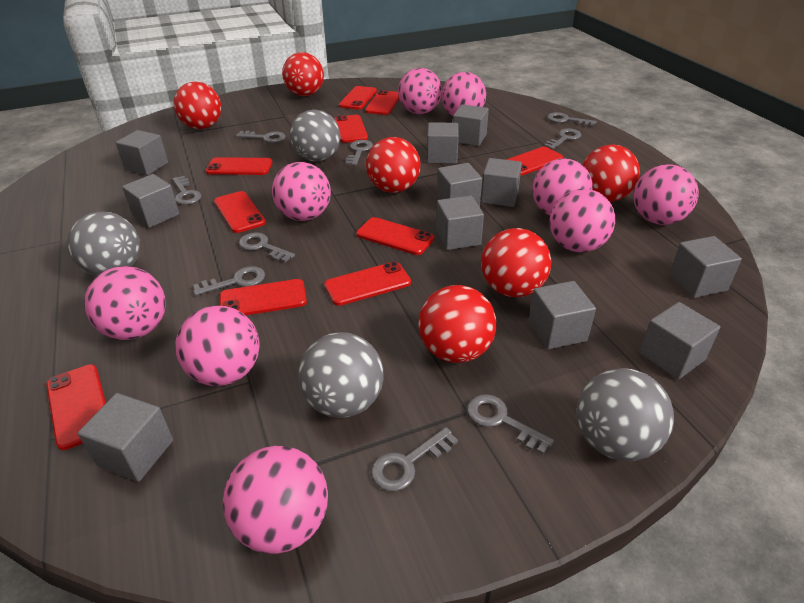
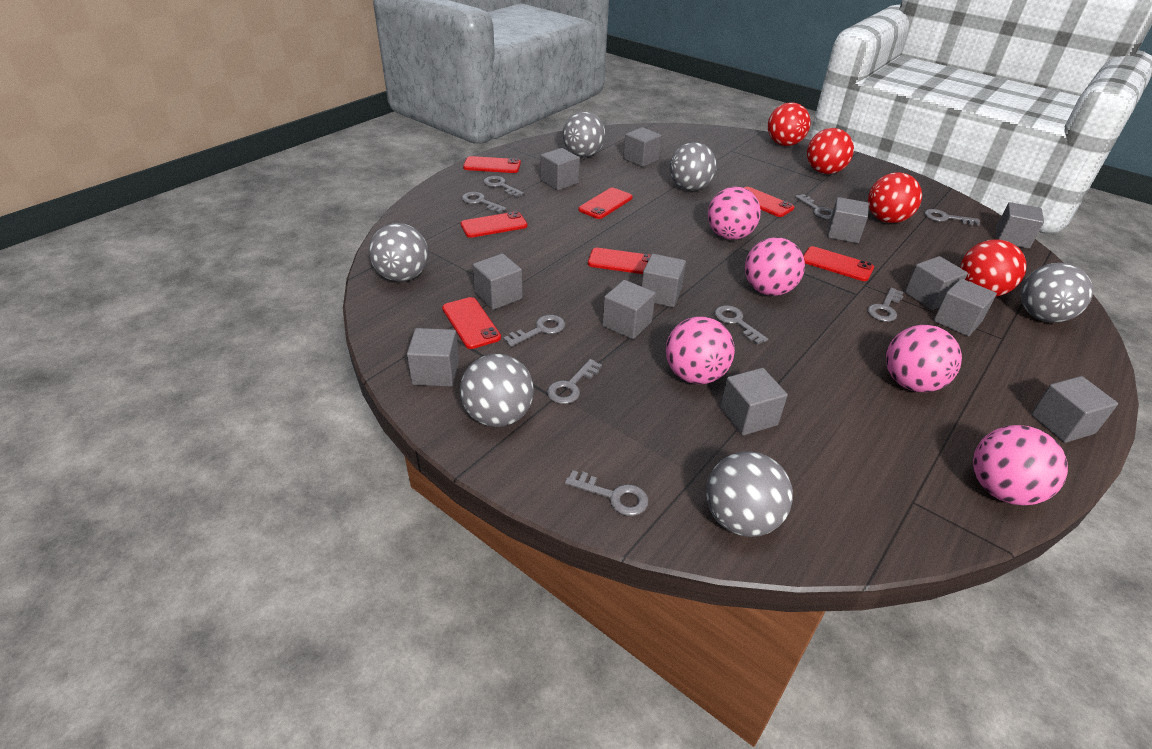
grey ball: [67,211,140,276] [290,110,340,162] [298,332,383,418] [577,368,674,461] = 4 -> [369,223,429,282] [460,354,534,427] [562,111,606,157] [670,142,717,191] [706,451,793,537] [1021,263,1093,323] = 6
grey cube: [78,393,173,482] [116,130,168,175] [122,174,179,228] [427,122,459,164] [436,196,484,250] [437,163,482,207] [453,104,489,146] [481,158,522,207] [529,281,596,349] [639,302,720,380] [669,236,742,298] = 11 -> [407,328,459,387] [472,253,523,310] [540,148,580,190] [602,280,656,339] [623,127,662,167] [641,254,686,308] [720,368,788,436] [827,197,869,243] [905,256,968,310] [933,279,997,337] [996,202,1044,249] [1031,376,1118,443] = 12
pink ball: [84,266,166,340] [175,306,260,386] [223,446,328,554] [272,162,331,221] [398,68,442,114] [442,72,486,116] [532,159,593,215] [550,189,615,252] [634,164,699,225] = 9 -> [666,317,735,384] [708,187,761,240] [745,237,805,296] [886,325,962,392] [973,425,1068,505] = 5
red ball: [174,82,221,129] [282,52,324,96] [366,137,420,193] [419,285,496,363] [481,228,551,297] [582,144,640,202] = 6 -> [768,102,811,146] [807,128,854,174] [868,172,922,223] [960,239,1027,297] = 4
red phone: [46,364,106,450] [205,157,272,175] [214,191,266,233] [220,279,307,315] [324,262,411,306] [335,115,368,143] [339,86,377,110] [356,217,434,255] [365,90,399,115] [506,147,563,176] = 10 -> [442,297,501,349] [460,211,527,238] [463,156,521,173] [578,188,633,219] [588,248,651,274] [744,187,794,217] [803,246,874,281] = 7

